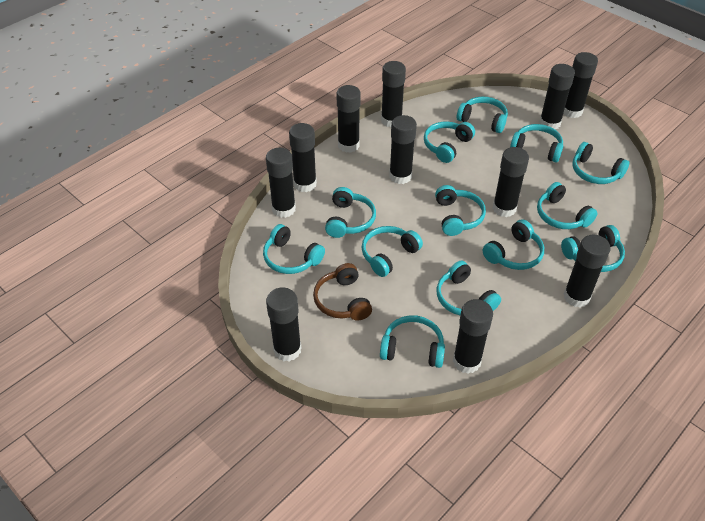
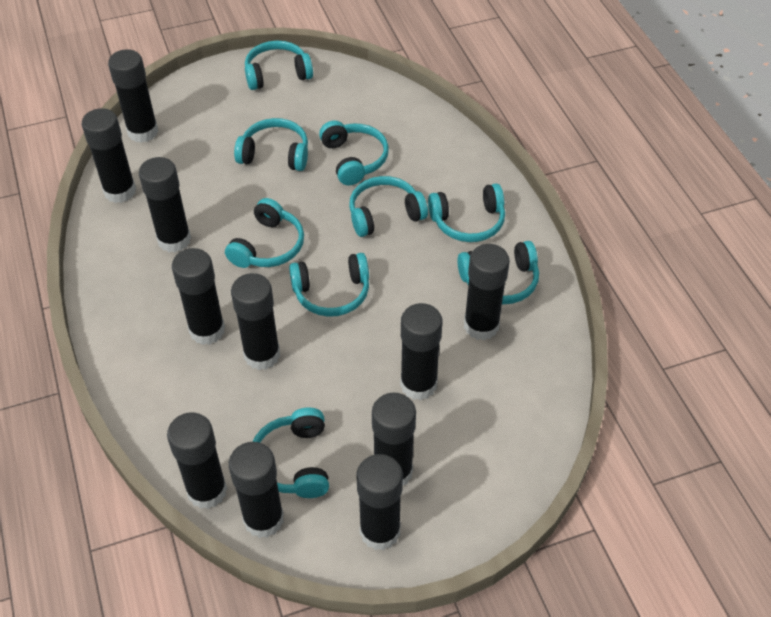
brown headphones: [313,263,372,321] = 1 -> none = 0
turquoise headphones: [263,224,325,274] [325,187,376,238] [362,226,423,277] [380,315,445,368] [424,121,475,163] [435,185,486,236] [437,261,501,315] [457,97,508,133] [483,219,544,270] [510,124,563,162] [537,182,598,229] [561,225,625,272] [572,142,630,184] = 13 -> [225,198,304,268] [234,118,308,171] [245,41,313,90] [253,408,329,498] [289,253,369,317] [319,120,389,185] [349,176,428,237] [428,184,505,242] [457,241,539,304] = 9

